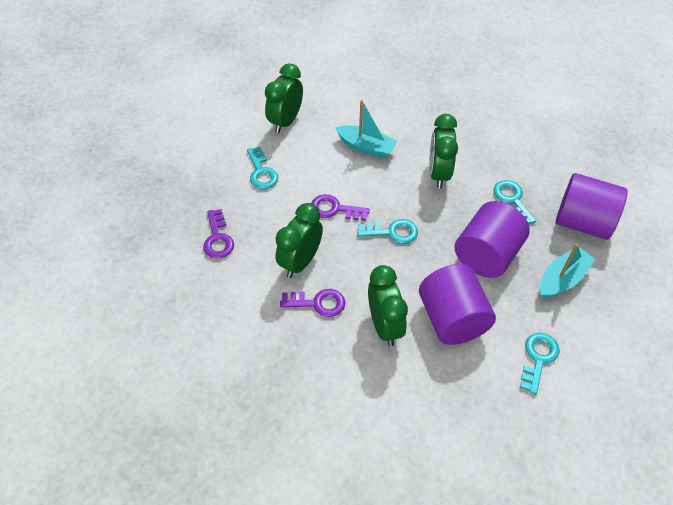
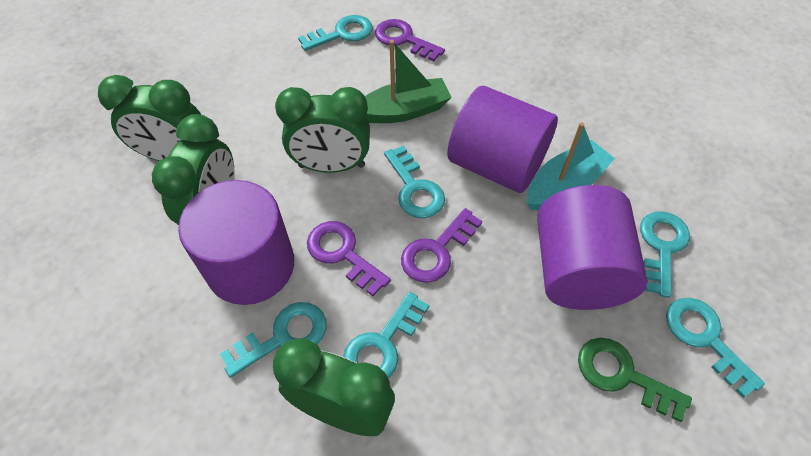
green boat: none = 0 -> [365,40,452,123] = 1
green key: none = 0 -> [578,338,692,422] = 1
turquoise boat: [335,100,398,158] [540,243,595,298] = 2 -> [527,122,615,210] = 1
turquoise key: [247,146,278,189] [357,219,418,244] [493,180,536,224] [520,333,560,394] = 4 -> [220,302,327,378] [298,15,373,51] [343,292,429,378] [384,145,445,218] [640,211,690,298] [666,298,765,398] = 6

